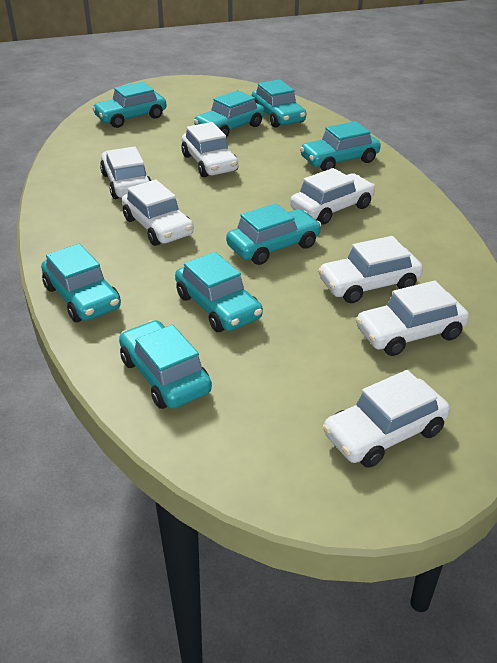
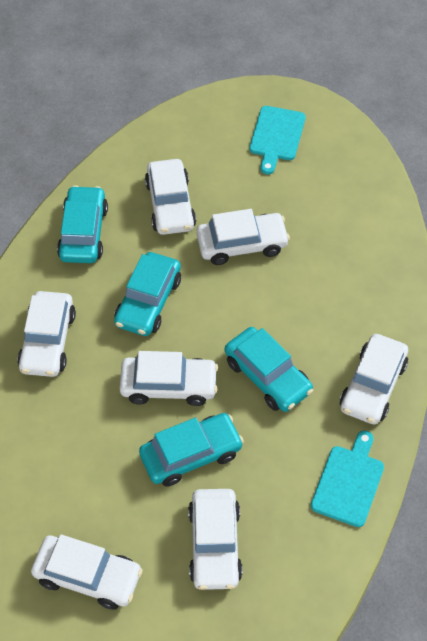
turquoise car: [41,244,121,322] [92,82,167,128] [119,320,212,409] [175,252,263,332] [194,90,265,138] [226,203,321,265] [252,79,306,128] [300,121,381,171] = 8 -> [57,185,108,263] [114,252,181,336] [139,413,244,487] [225,327,313,412] = 4
turquoise cutting board: none = 0 -> [249,106,306,174] [311,431,384,527] = 2

